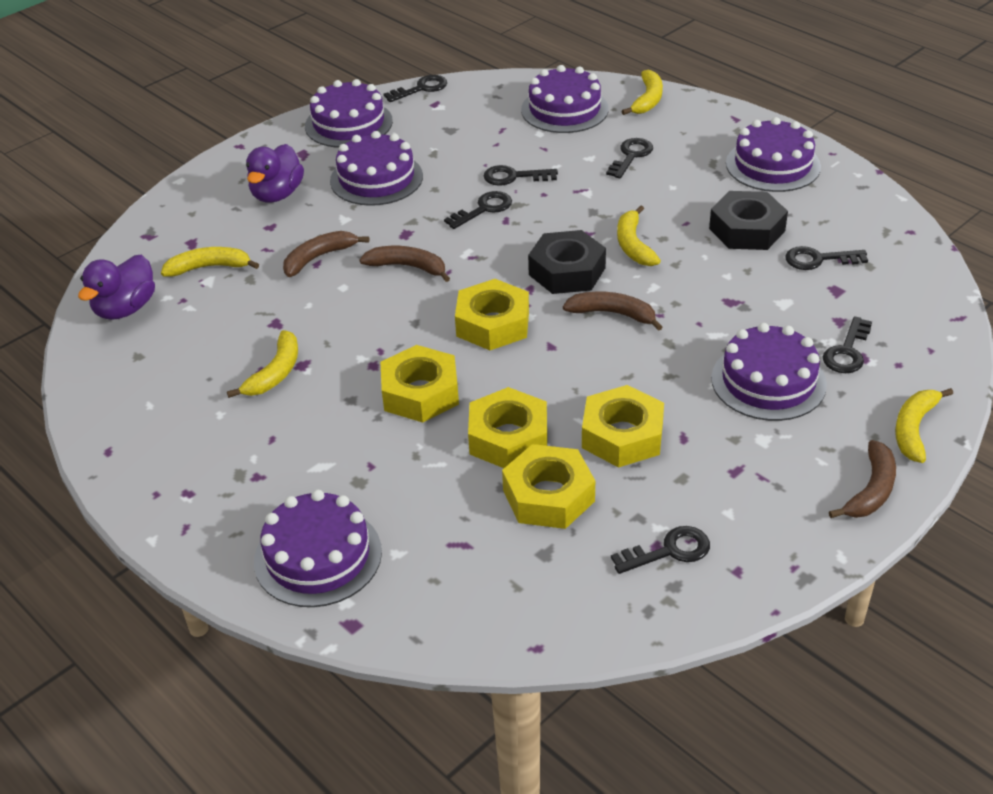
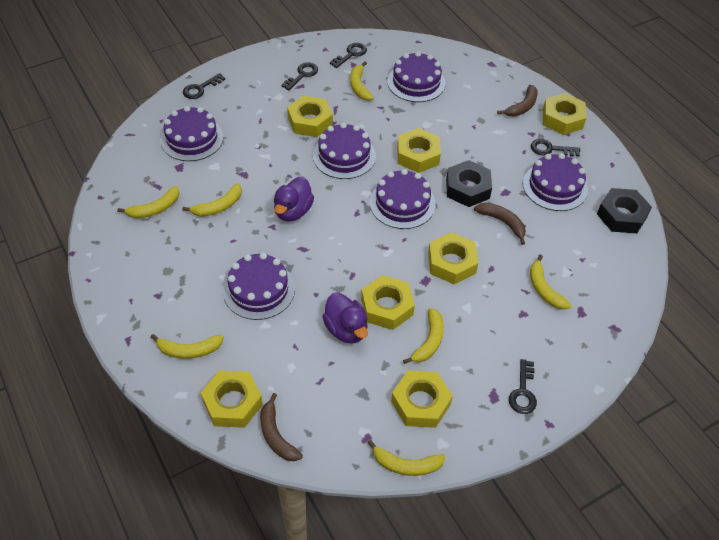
black key: [384,75,447,102] [444,191,512,229] [484,165,558,186] [606,138,653,178] [611,526,710,574] [785,246,868,270] [823,316,872,373] = 7 -> [183,73,225,99] [281,62,318,90] [330,43,367,68] [509,359,537,414] [531,139,581,156] = 5
brown banana: [283,231,369,277] [359,246,450,282] [563,292,662,331] [829,440,896,518] = 4 -> [260,393,303,461] [474,203,526,245] [497,85,538,117] = 3
yellow banana: [161,247,259,277] [227,330,298,398] [617,205,661,266] [622,69,663,115] [895,388,953,463] = 5 -> [117,186,179,218] [151,334,224,359] [182,183,242,217] [350,62,374,101] [367,440,446,476] [403,308,444,364] [530,255,571,310] = 7
yellow nut: [380,345,459,423] [455,279,529,350] [468,387,547,468] [502,444,595,529] [582,385,664,468] = 5 -> [201,370,263,428] [287,96,333,137] [361,275,415,330] [391,371,453,428] [397,128,441,173] [428,232,478,285] [543,93,586,135] = 7

